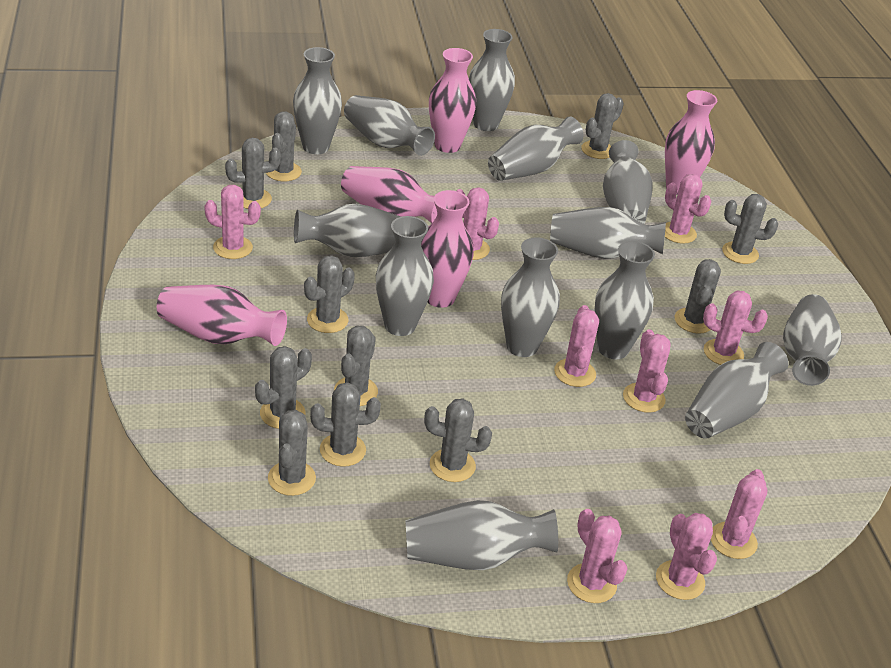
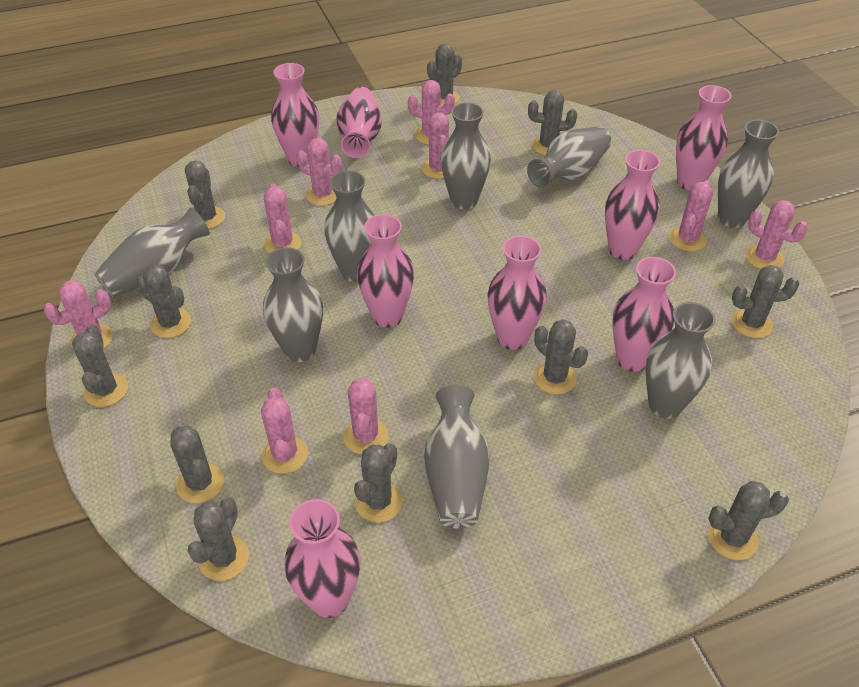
grey vase: [293,47,342,154] [294,204,401,257] [344,95,435,156] [376,216,434,336] [405,500,558,570] [469,29,515,131] [488,116,583,181] [501,238,560,357] [550,207,666,259] [595,241,655,359] [603,140,652,224] [685,342,789,439] [783,294,842,386] = 13 -> [94,208,210,297] [263,247,323,362] [324,171,375,282] [424,385,490,529] [441,102,491,209] [527,126,611,188] [646,302,715,419] [718,120,779,228] = 8
pink vase: [157,285,287,346] [341,166,437,224] [421,190,474,308] [429,48,476,153] [665,90,717,195] = 5 -> [271,63,319,167] [285,499,361,618] [336,87,382,158] [357,214,414,328] [487,236,547,350] [605,150,660,260] [612,257,676,372] [676,85,731,191] = 8

